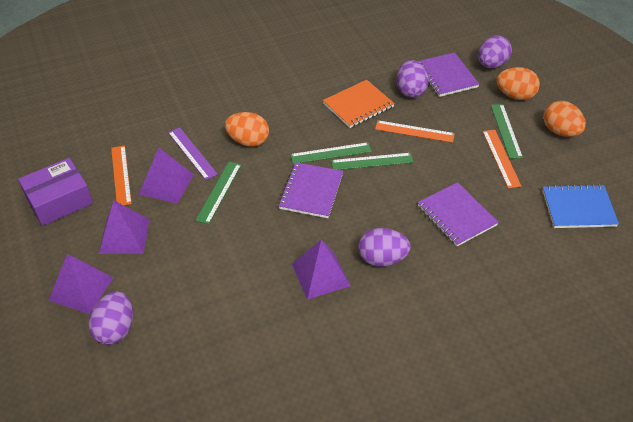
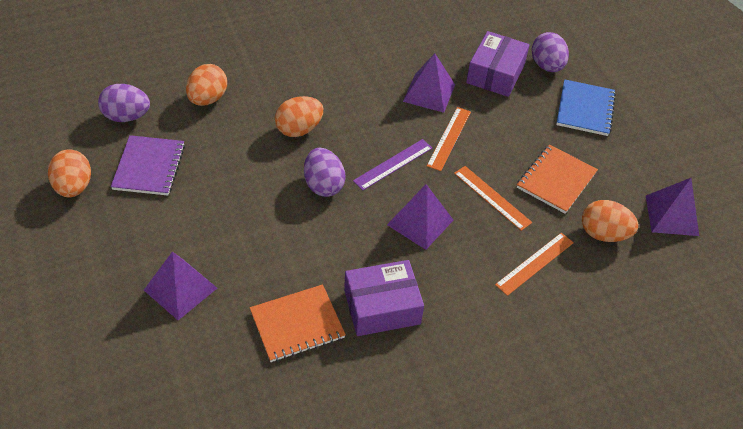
green ruler: [195,162,241,224] [290,142,372,164] [331,153,414,170] [491,104,523,159] = 4 -> none = 0
orange egg: [225,112,269,147] [496,67,540,100] [543,101,586,137] = 3 -> [48,150,91,197] [186,64,227,106] [275,96,323,137] [582,200,638,242] = 4
orange notebook: [323,80,395,128] = 1 -> [250,284,346,362] [517,144,598,214] = 2
purple box: [18,158,93,226] = 1 -> [344,260,424,336] [466,31,529,97] = 2
purple egg: [88,291,133,345] [358,228,411,267] [397,60,429,98] [478,36,512,68] = 4 -> [98,84,150,122] [304,148,346,197] [531,32,569,72] = 3
purple notebook: [278,162,343,218] [417,52,480,97] [418,182,499,246] = 3 -> [111,135,185,196] = 1

